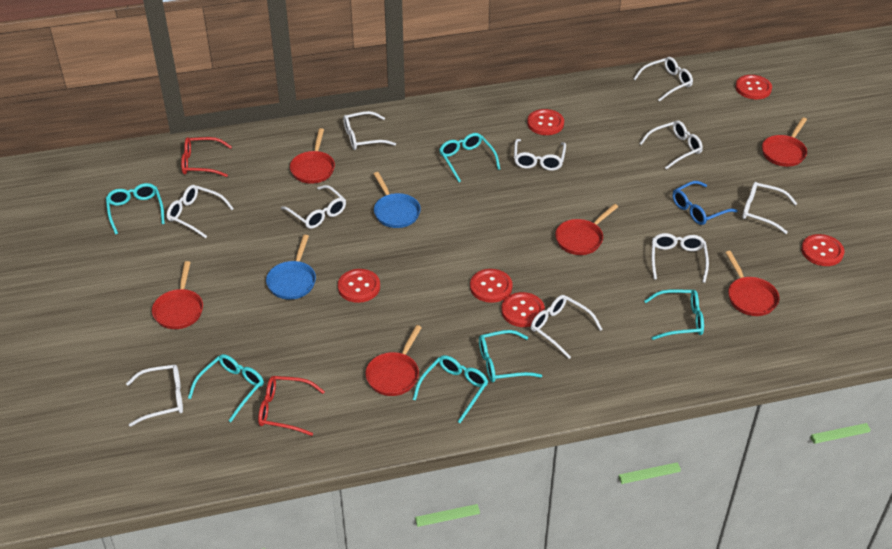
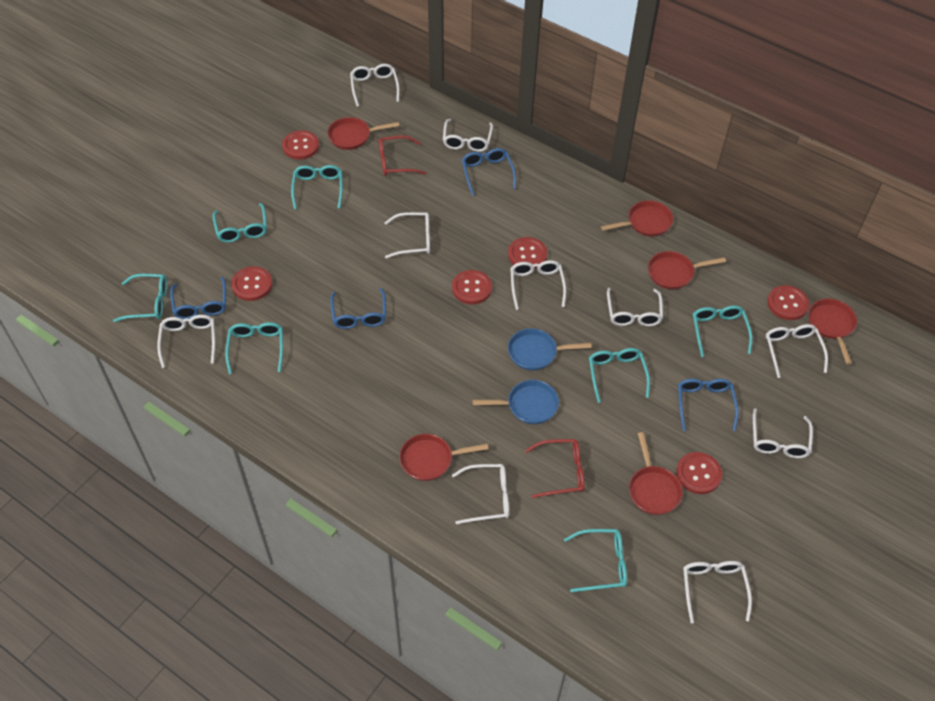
blue glasses: [672,181,738,225] = 1 -> [170,277,226,319] [330,288,386,329] [462,148,516,196] [678,379,739,431] = 4
turquoise glasses: [106,183,165,235] [188,354,264,422] [413,355,488,423] [439,133,500,182] [479,330,542,382] [644,289,704,340] = 6 -> [113,274,167,322] [213,203,267,243] [225,322,283,374] [291,165,343,209] [564,529,627,592] [589,348,650,403] [693,306,753,357] = 7

